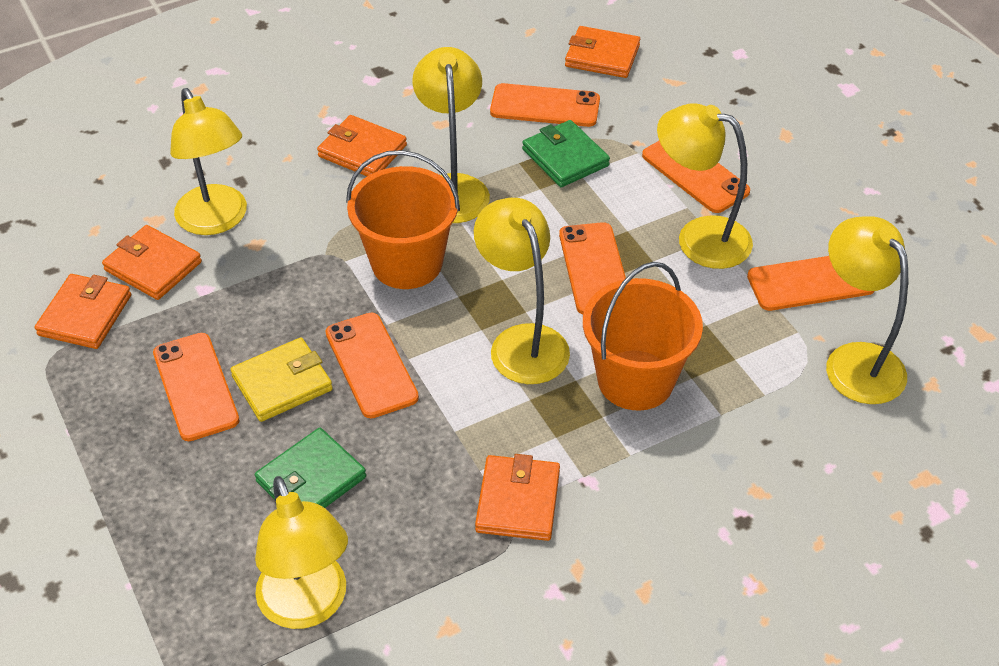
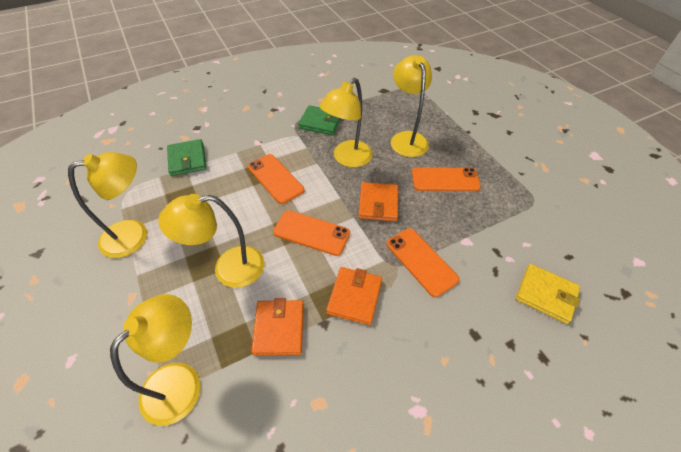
orange bucket: [346,150,460,289] [583,262,703,411] = 2 -> none = 0
orange phone: [153,333,239,441] [326,312,419,418] [490,83,600,127] [559,222,626,314] [642,141,750,213] [747,256,875,311] = 6 -> [248,154,305,204] [273,210,350,256] [386,228,459,297] [412,167,481,191] = 4
orange wallet: [35,274,131,349] [102,225,202,300] [317,115,407,176] [475,454,560,541] [565,26,640,78] = 5 -> [251,298,304,356] [326,267,382,325] [358,182,398,222] = 3
yellow lamp: [170,88,247,235] [255,476,348,629] [412,47,490,223] [474,198,570,384] [657,103,753,269] [826,216,908,404] = 6 -> [68,152,147,258] [110,294,201,426] [158,194,264,288] [320,78,373,167] [391,55,432,157] = 5

